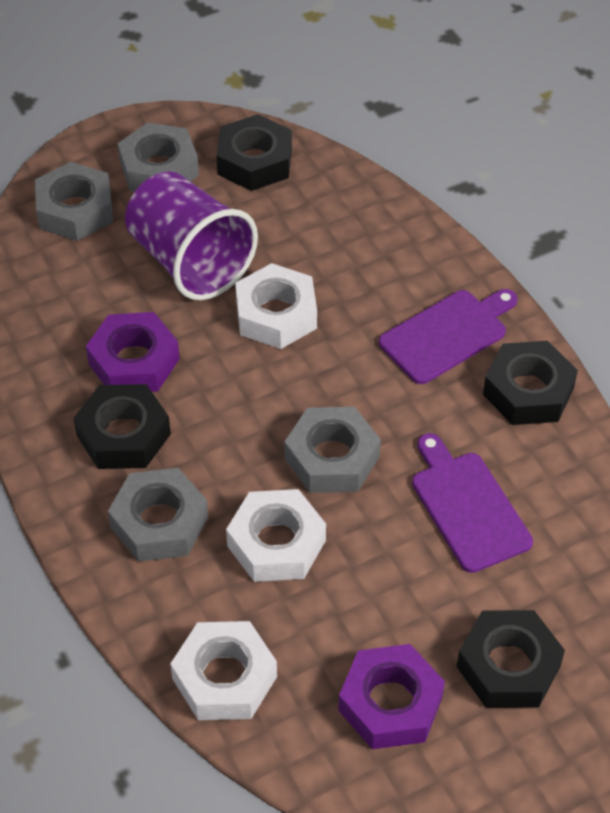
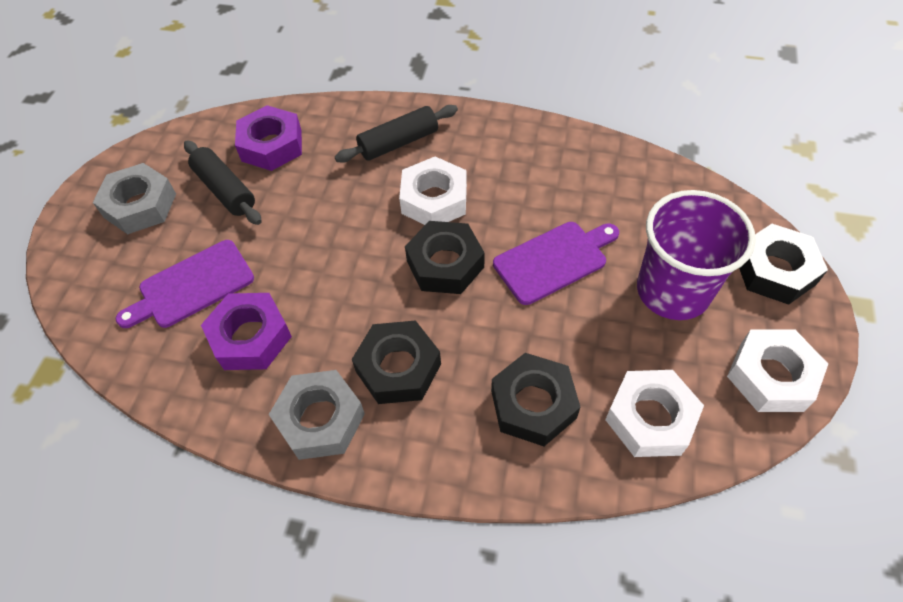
black rolling pin: none = 0 -> [184,141,262,225] [335,105,458,163] = 2
grey nut: [35,162,113,241] [108,468,208,562] [117,122,199,192] [284,407,381,493] = 4 -> [93,163,176,234] [269,370,365,460] = 2

